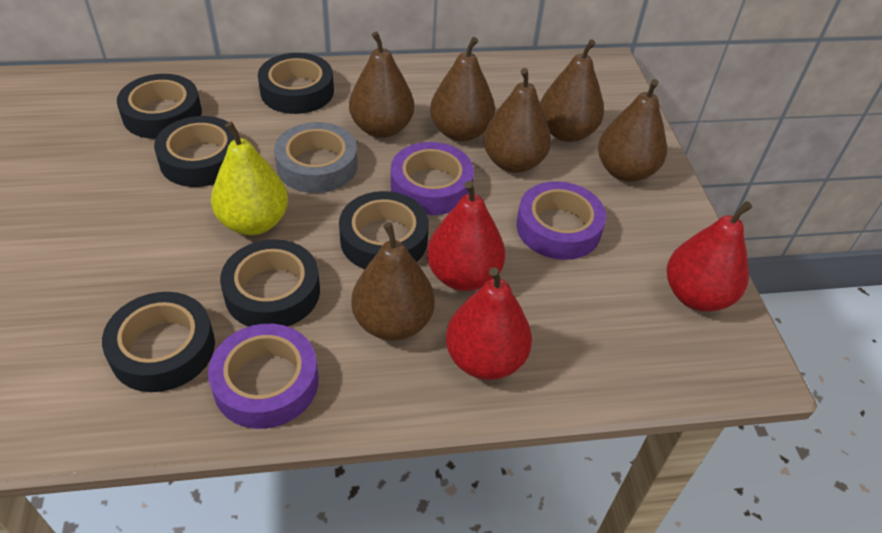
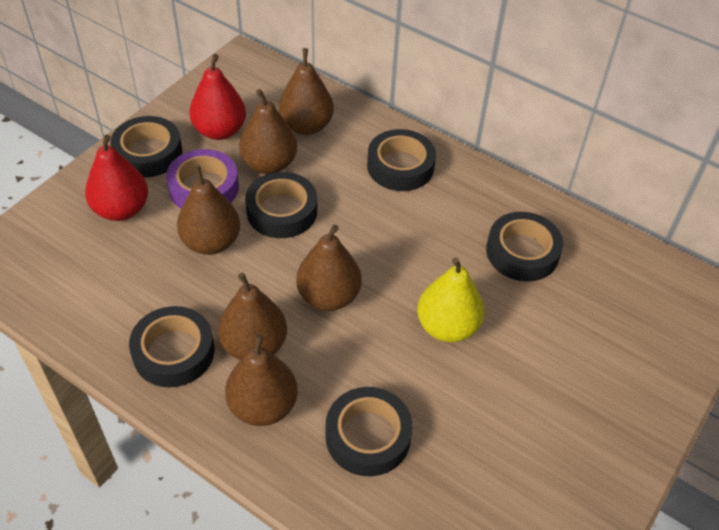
grey tape: [274,122,358,193] = 1 -> none = 0
purple tape: [208,324,319,429] [391,142,474,215] [516,181,606,260] = 3 -> [166,149,239,209] = 1
red pear: [427,181,505,291] [446,267,532,380] [667,201,752,312] = 3 -> [85,134,148,221] [189,54,246,140] = 2

